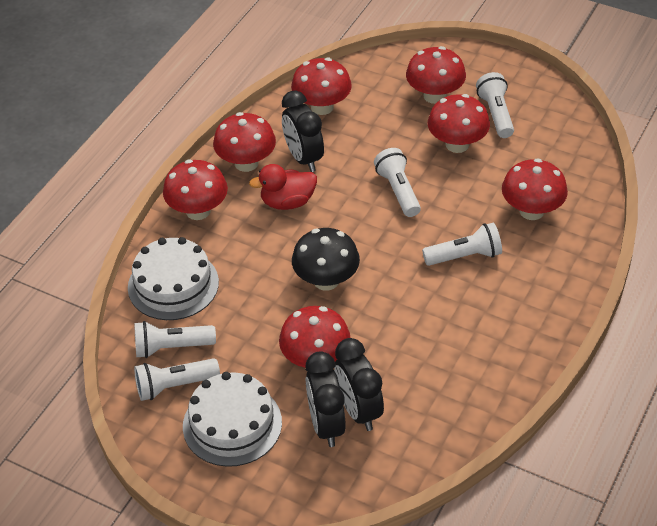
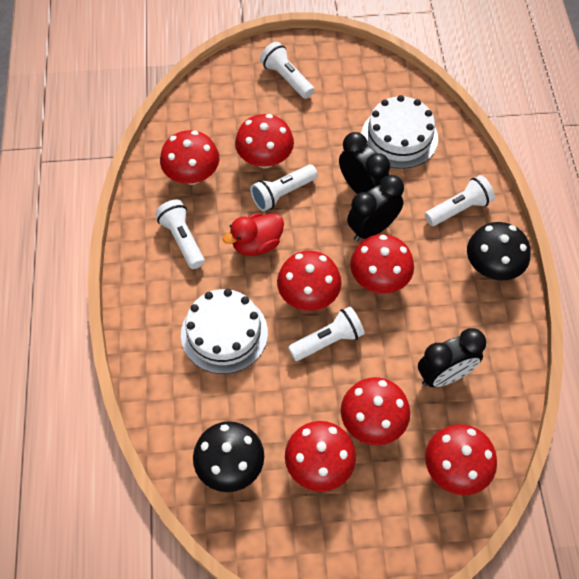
black mushroom: [292,228,360,291] = 1 -> [193,421,264,492] [467,222,531,280] = 2

